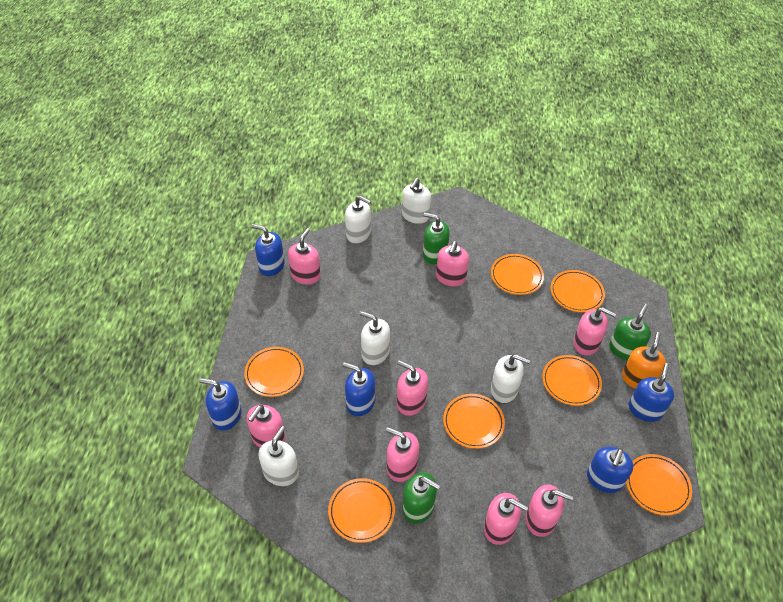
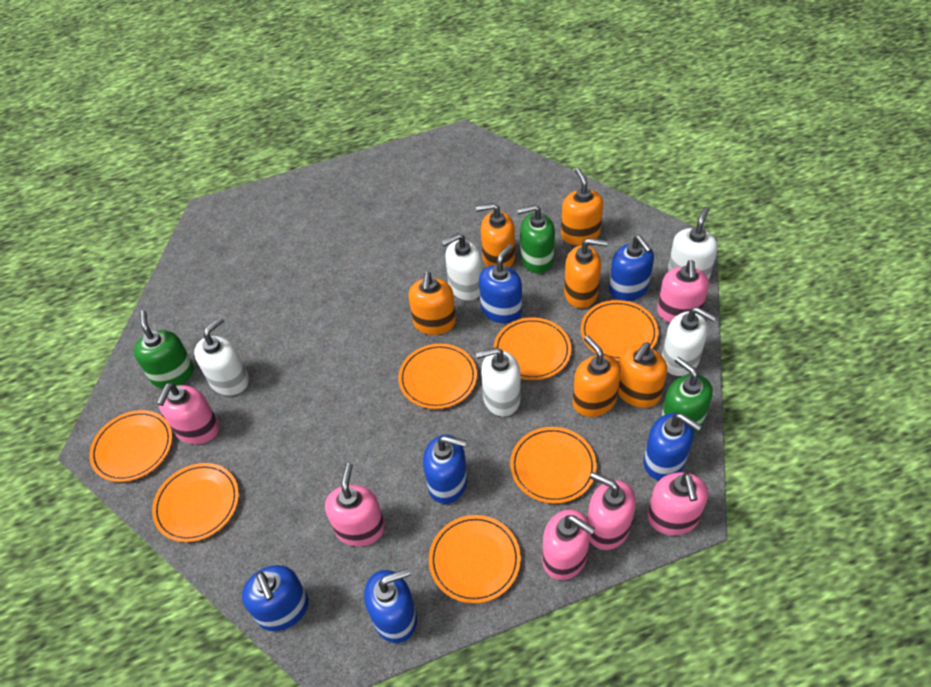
blue soap dispenser: [199,378,242,431] [251,224,285,276] [343,362,375,416] [587,447,633,493] [629,363,674,422] = 5 -> [242,565,309,631] [364,568,417,643] [423,435,468,504] [479,244,522,323] [609,235,654,301] [643,413,702,480] = 6
orange soap dispenser: [622,332,666,389] = 1 -> [409,272,456,335] [476,203,515,268] [561,168,603,245] [564,238,608,308] [572,336,621,417] [618,342,667,408] = 6
pink soap dispenser: [247,405,285,448] [288,228,321,285] [386,427,419,482] [397,360,428,416] [436,241,469,286] [484,493,528,545] [525,484,573,537] [573,307,616,356] = 8 -> [157,383,219,444] [325,463,385,546] [542,509,595,580] [587,472,636,550] [647,472,708,536] [657,260,709,323] = 6

